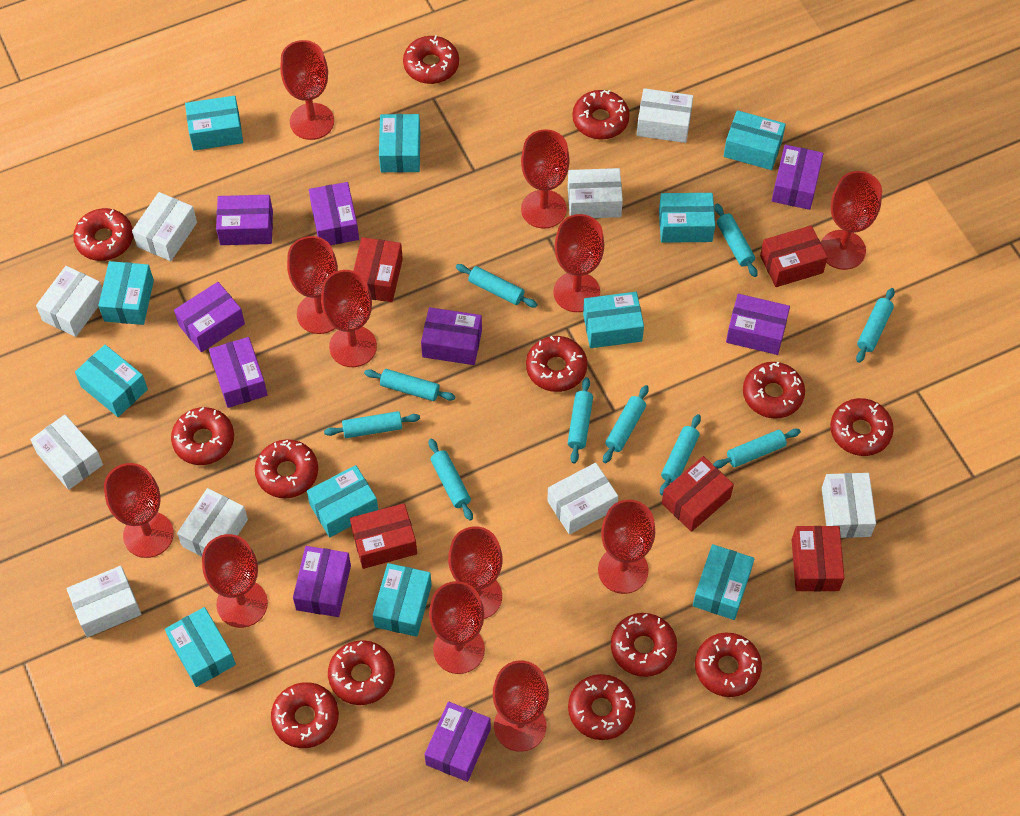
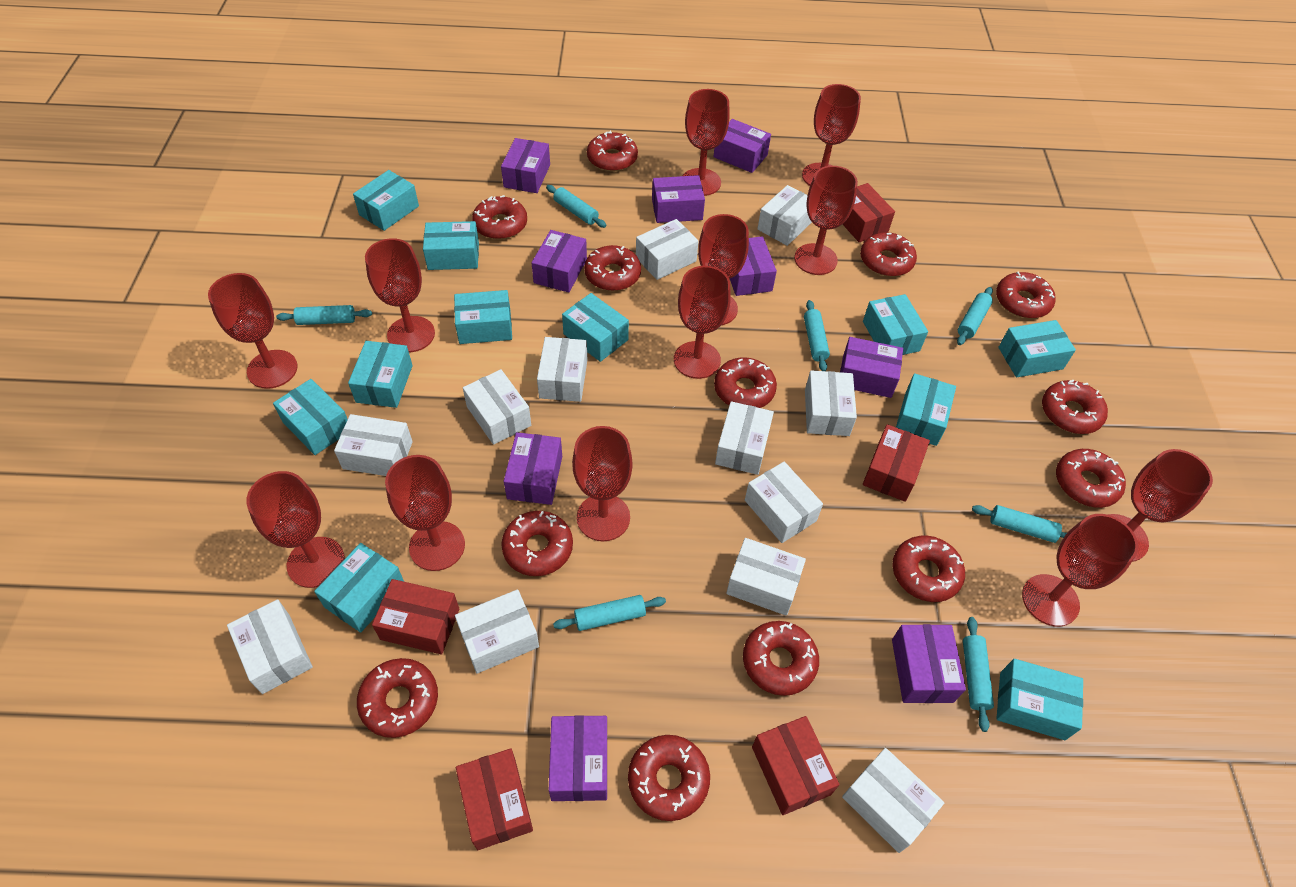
turquoise rolling pin: [324,411,420,438] [364,369,456,401] [429,439,473,521] [456,264,538,307] [568,377,593,464] [603,385,649,463] [660,414,701,496] [713,429,801,468] [715,204,758,277] [856,288,895,363] = 10 -> [276,305,372,325] [546,185,606,228] [553,595,666,631] [804,300,830,371] [957,287,993,345] [963,617,994,732] [972,505,1067,543] = 7
white box: [30,415,103,490] [36,266,102,337] [66,566,141,637] [132,192,197,261] [177,488,248,557] [547,463,618,535] [568,168,623,218] [637,88,693,143] [822,473,876,538] = 9 -> [227,599,313,694] [334,414,413,476] [455,589,539,674] [463,369,531,445] [537,337,587,402] [636,219,699,280] [715,401,774,475] [726,538,806,616] [745,462,823,543] [758,185,812,246] [805,370,857,436] [842,748,944,853] = 12

